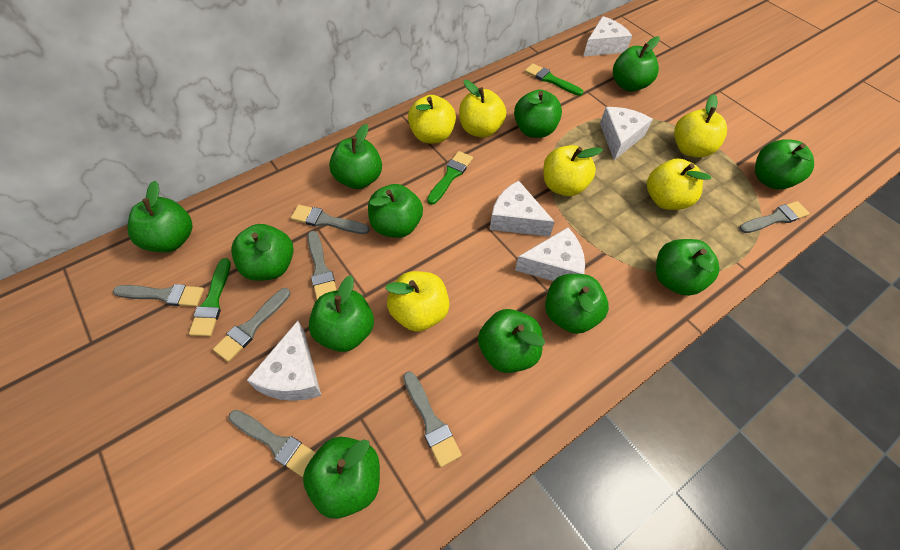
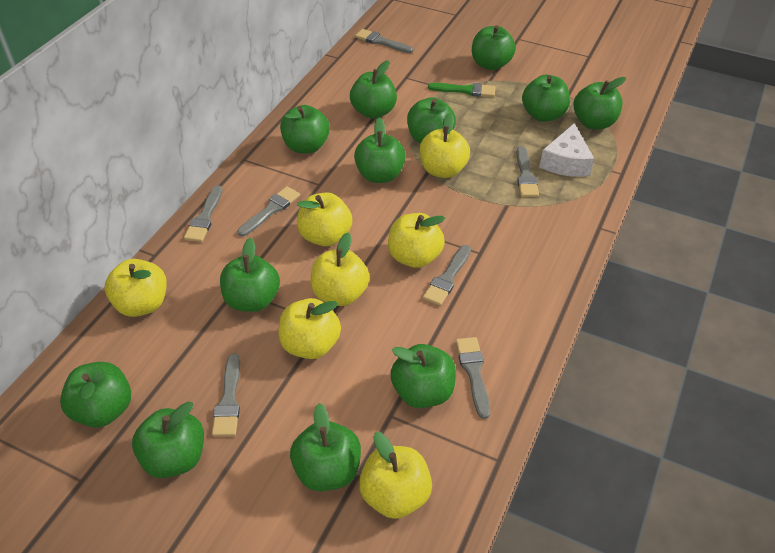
green brush: [189,258,231,337] [427,151,473,205] [525,63,583,96] = 3 -> [428,83,496,97] = 1
white cheese: [247,321,321,401] [490,181,555,237] [515,228,585,281] [583,16,632,57] [600,107,653,160] = 5 -> [540,123,594,177] = 1
yellow apple: [385,271,450,332] [408,95,456,144] [459,80,506,138] [543,145,603,196] [647,158,711,210] [674,94,727,157] = 6 -> [105,259,167,317] [278,298,341,359] [297,193,352,246] [310,232,370,306] [359,432,432,519] [388,213,445,268] [419,113,470,178] = 7

